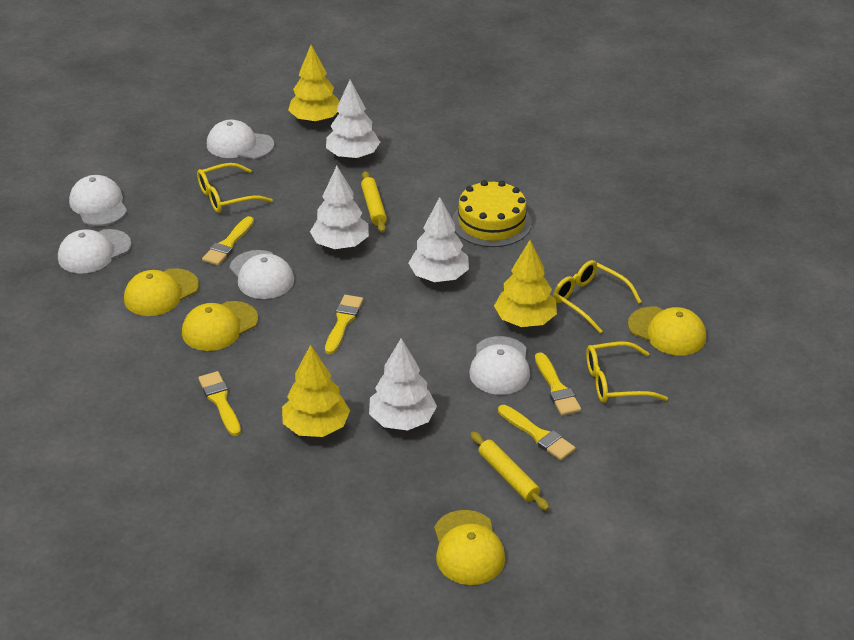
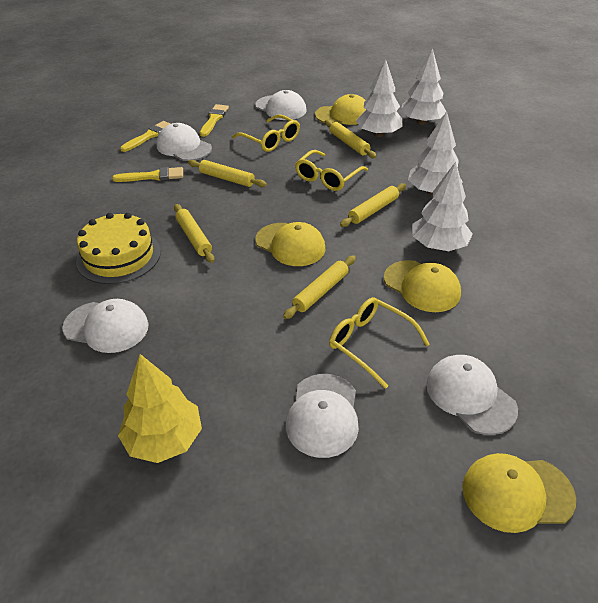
yellow brush: [198,371,241,436] [202,216,254,266] [325,295,363,354] [498,405,576,461] [535,352,581,416] = 5 -> [112,167,183,182] [120,121,171,152] [200,104,229,137] = 3
yellow rolling pin: [361,171,387,233] [470,432,549,511] = 2 -> [174,204,214,263] [188,160,267,187] [283,255,356,319] [325,120,377,158] [340,183,406,227] = 5
yellow tree: [282,344,350,437] [288,45,339,123] [494,240,557,327] = 3 -> [118,354,202,463] = 1

